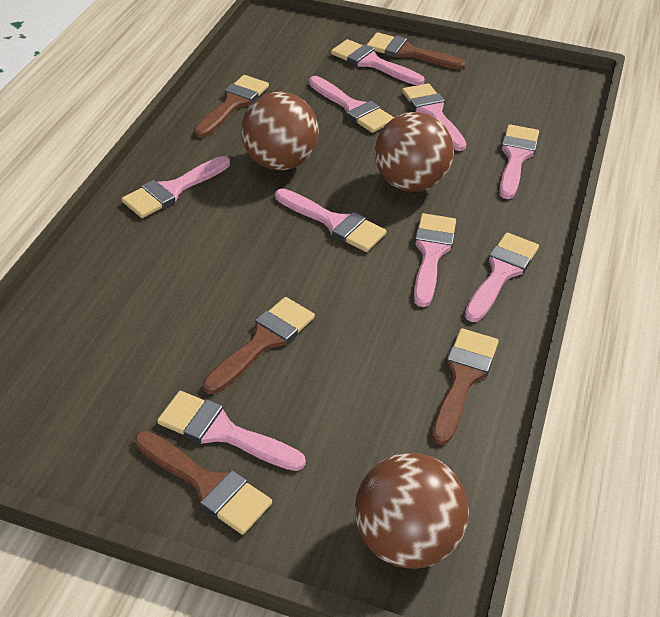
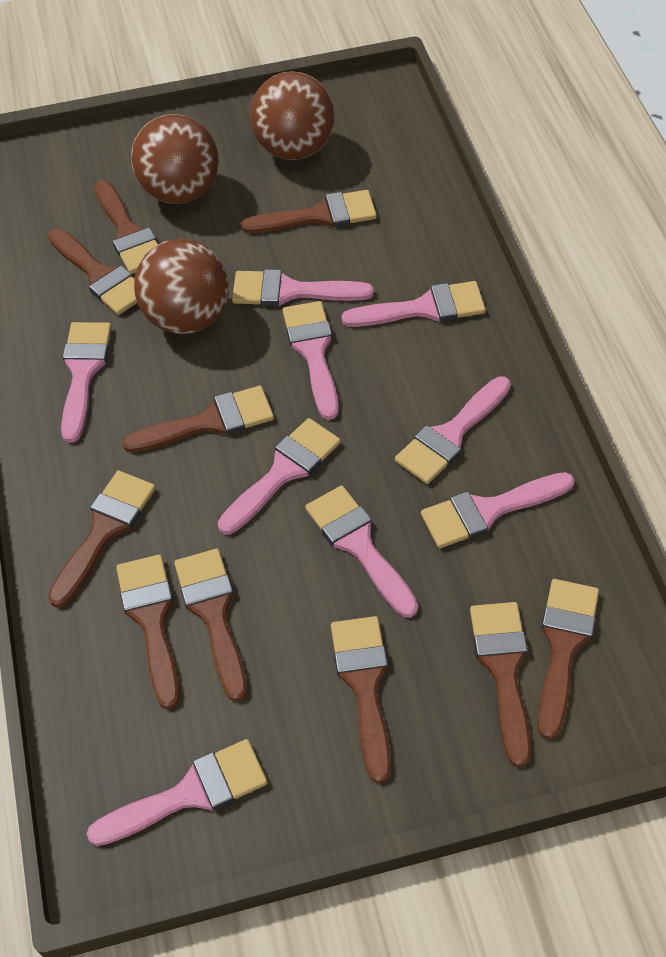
brown brush: [134,431,272,535] [194,75,269,138] [203,297,315,394] [367,32,466,70] [432,328,499,445] = 5 -> [48,228,137,315] [48,471,156,608] [94,180,158,274] [116,555,180,709] [122,386,274,453] [174,549,247,702] [241,190,377,233] [331,616,391,783] [470,602,531,767] [537,579,599,740] = 10

